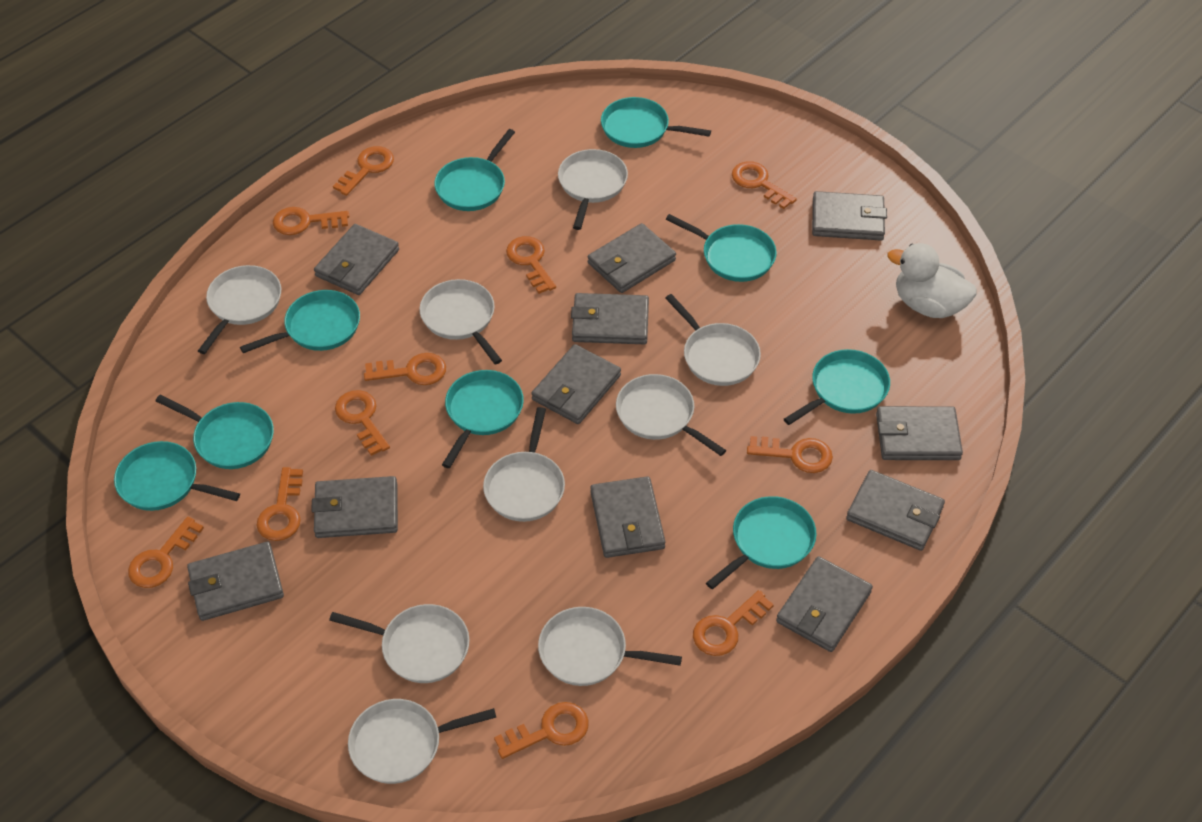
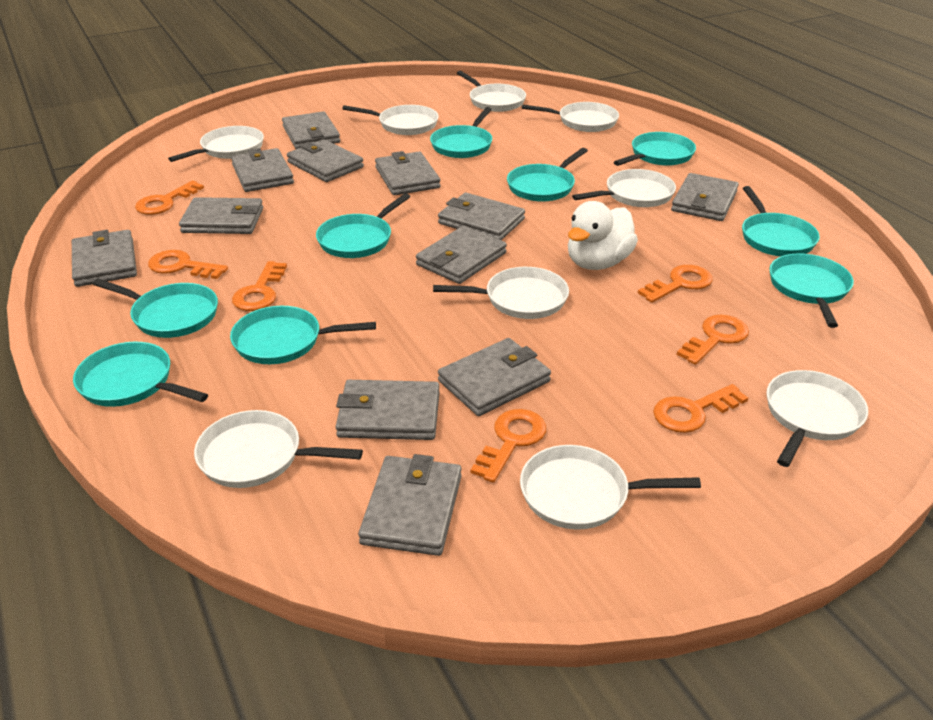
grey wallet: [187,542,284,621] [311,476,398,538] [314,224,399,295] [531,344,621,424] [571,293,649,344] [588,223,676,293] [590,476,666,558] [776,556,873,652] [812,191,887,241] [846,470,945,551] [876,406,963,460] = 11 -> [72,230,137,287] [179,197,263,234] [231,148,294,192] [282,111,340,149] [287,139,364,182] [336,380,440,440] [358,454,462,556] [375,151,440,195] [416,226,507,284] [438,193,525,240] [438,338,551,416] [671,173,739,221] = 12
orange key: [128,517,204,588] [257,467,303,541] [273,207,349,235] [333,146,394,196] [335,390,390,456] [364,353,446,385] [494,702,589,759] [506,236,556,294] [693,590,774,656] [732,161,797,209] [747,436,833,473] = 11 -> [135,181,204,215] [148,250,228,279] [232,261,287,311] [471,409,546,483] [638,265,713,303] [653,384,748,433] [677,315,749,365] = 7

